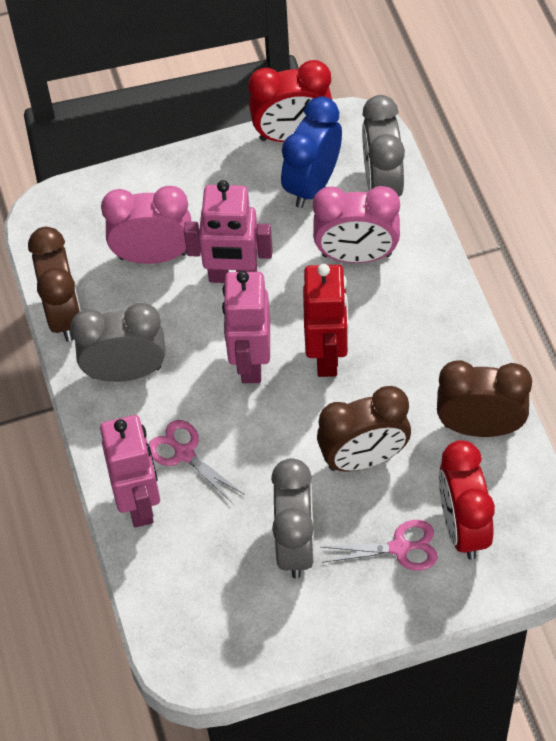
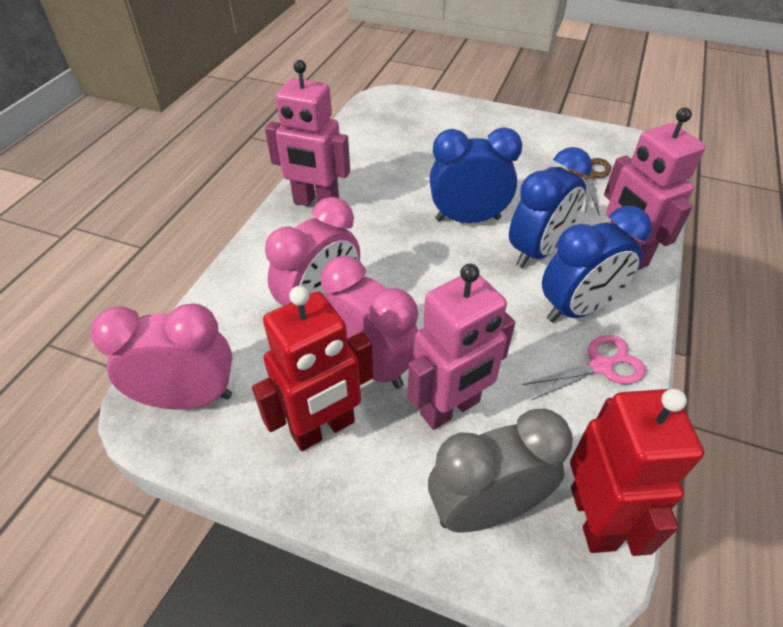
blue clock: [281,96,342,208] = 1 -> [430,127,522,223] [509,147,592,268] [542,206,652,322] = 3
brown clock: [28,227,81,342] [317,386,411,472] [437,360,532,437] = 3 -> none = 0
brown scissors: none = 0 -> [567,158,611,216] = 1
grey clock: [70,303,166,382] [271,458,314,579] [362,95,405,196] = 3 -> [428,409,573,533] = 1
pink clock: [101,186,191,264] [313,186,400,263] = 2 -> [91,303,232,409] [265,197,360,306] [321,256,418,389] = 3
pink scissors: [149,420,245,504] [321,520,438,571] = 2 -> [522,335,646,400] = 1
red clock: [248,60,332,142] [439,440,495,560] = 2 -> none = 0
red robot: [303,264,349,377] = 1 -> [252,286,373,451] [570,389,704,556] = 2

